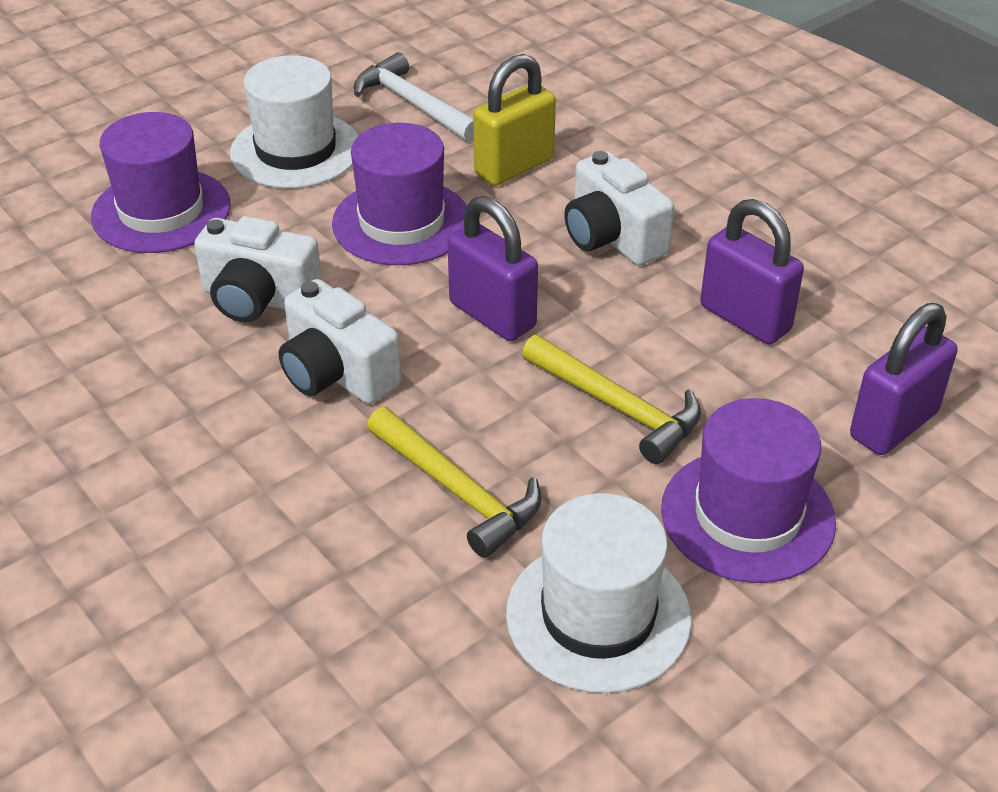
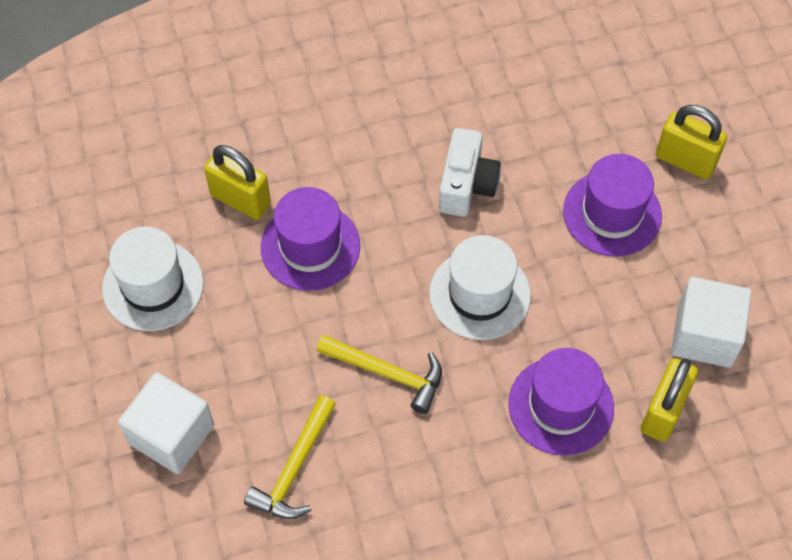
purple padlock: [447,196,538,341] [700,199,804,344] [850,303,957,455] = 3 -> none = 0
white camera: [194,216,322,322] [279,279,401,404] [564,151,674,266] = 3 -> [439,128,501,217] = 1
white cube: none = 0 -> [118,372,214,474] [671,277,752,367] = 2
white hammer: [354,52,474,142] = 1 -> none = 0
yellow padlock: [473,54,556,186] = 1 -> [204,145,271,220] [641,358,698,442] [656,105,727,179] = 3

